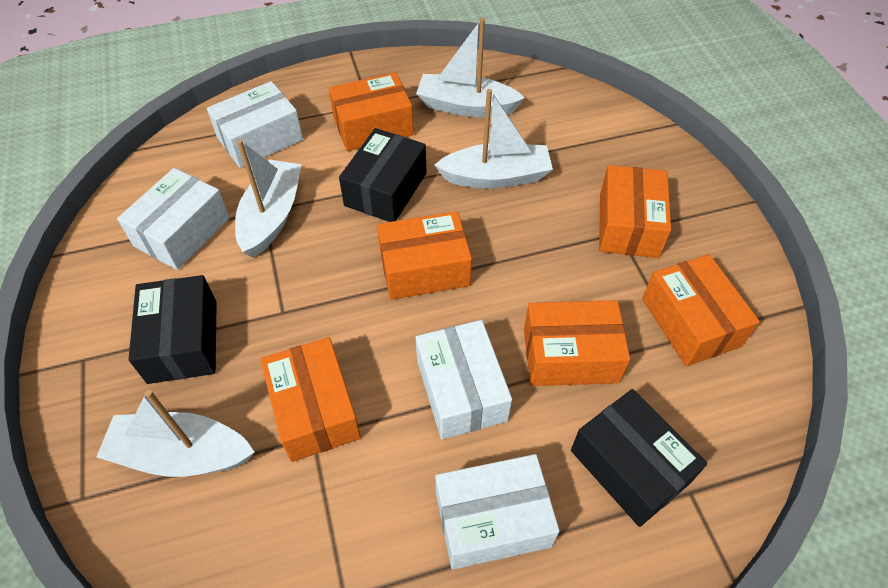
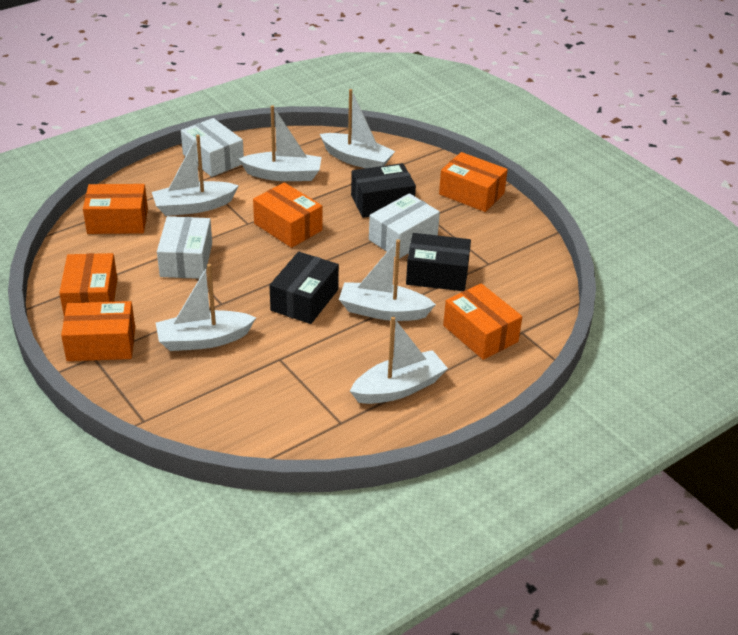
white boat: [96,390,255,477] [235,140,302,258] [416,18,525,117] [435,89,553,188] = 4 -> [152,135,239,216] [156,264,256,351] [239,105,322,181] [320,89,395,168] [339,239,436,321] [350,317,448,404] = 6
white box: [117,168,230,270] [207,81,303,168] [416,320,512,440] [435,454,560,570] = 4 -> [157,216,212,279] [181,118,244,177] [369,193,440,259] = 3

